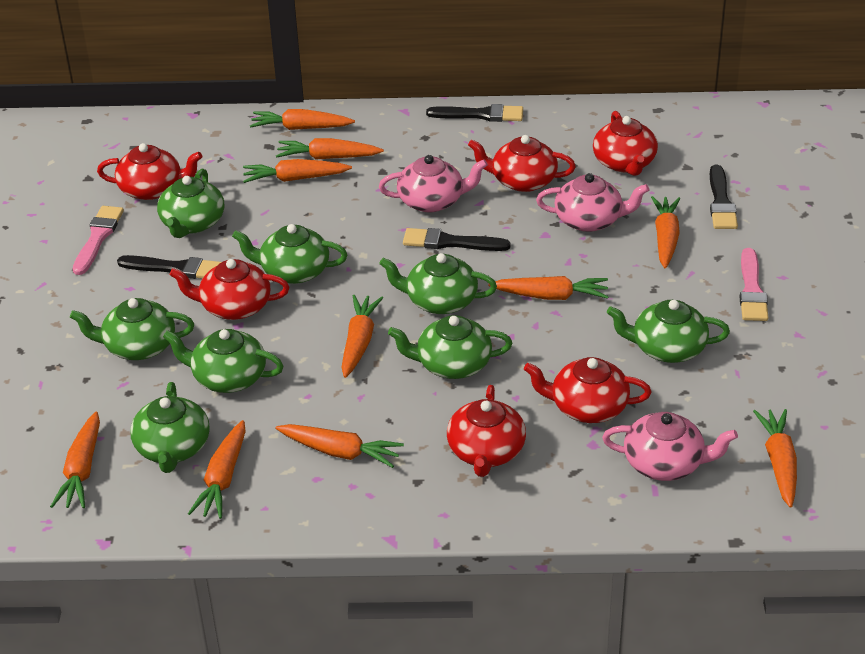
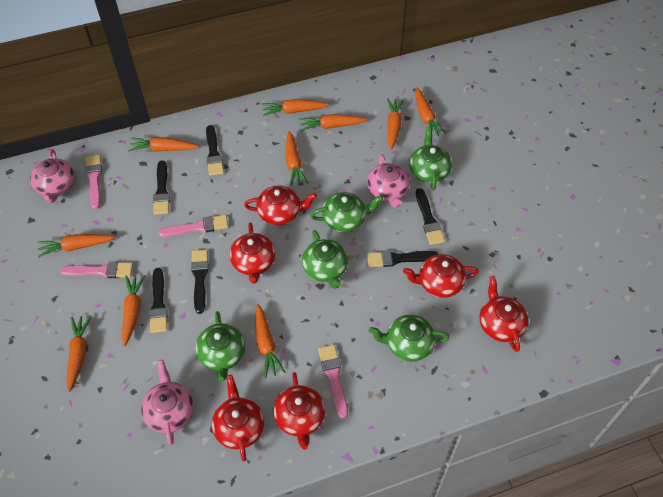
black brush: [117,255,221,279] [403,228,511,251] [426,104,523,122] [710,165,738,229] = 4 -> [149,268,168,333] [153,160,170,215] [191,249,208,314] [206,125,224,176] [367,250,438,267] [416,188,445,245] = 6
green teapot: [70,298,194,360] [130,382,210,473] [157,169,224,238] [163,329,283,393] [232,224,348,284] [379,253,497,314] [388,315,512,379] [607,300,730,363] = 8 -> [195,311,245,381] [302,230,348,289] [310,192,383,232] [369,314,450,361] [410,126,452,190] = 5
pink brush: [73,206,124,275] [740,248,768,321] = 2 -> [60,262,133,278] [85,155,102,209] [158,215,228,237] [318,345,348,419] = 4

